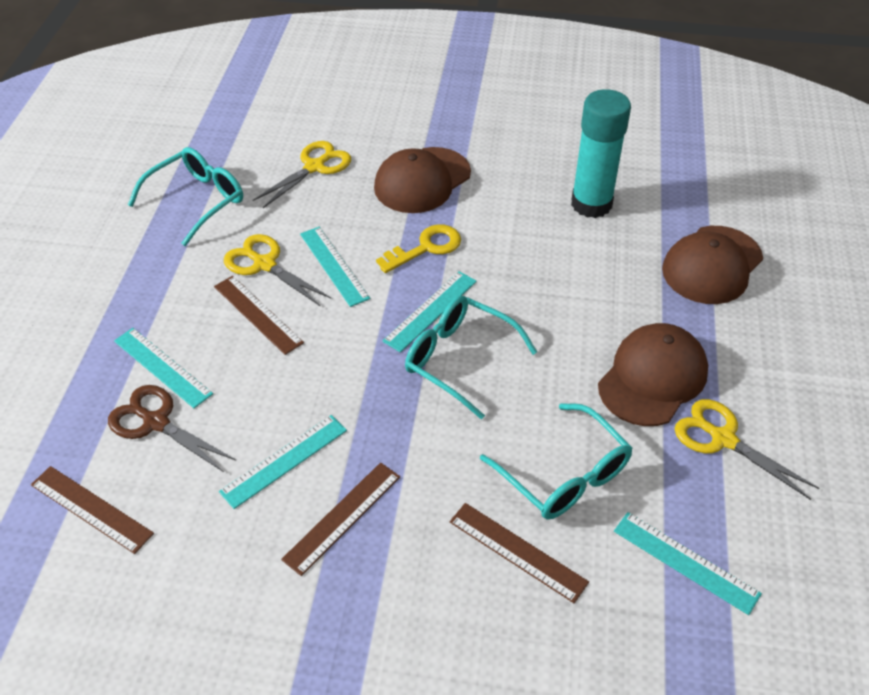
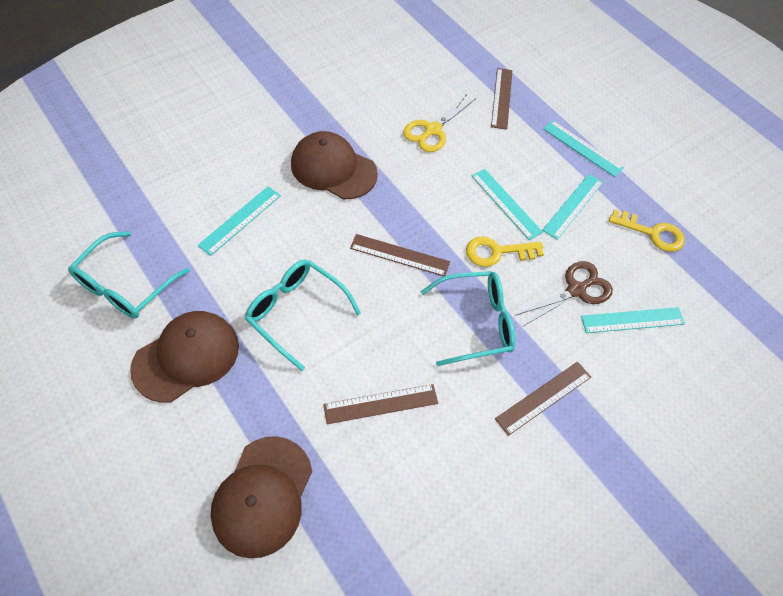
turquoise glue stick: [571,89,631,218] = 1 -> none = 0
yellow key: [376,224,461,273] = 1 -> [466,237,544,267] [609,209,685,252] = 2
yellow scissors: [224,234,332,307] [253,141,351,208] [675,399,819,500] = 3 -> [403,94,476,152] = 1

